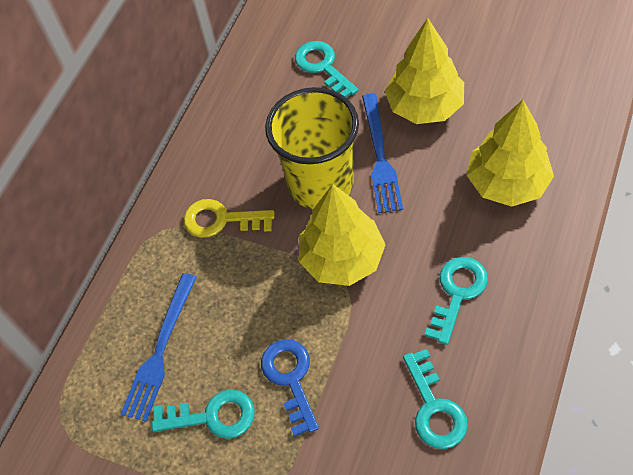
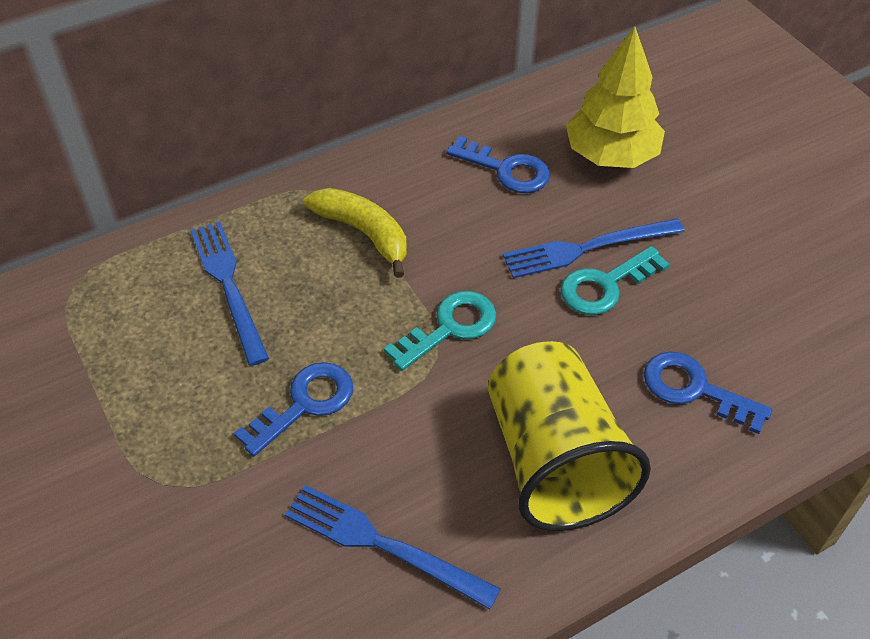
blue fork: [121,273,197,422] [362,93,403,213] = 2 -> [190,221,269,366] [285,485,501,609] [503,218,685,278] = 3
blue key: [261,339,319,437] = 1 -> [234,362,353,456] [446,136,550,193] [644,351,772,434] = 3
turquoise key: [152,389,255,439] [295,41,358,98] [403,349,468,449] [425,257,488,345] = 4 -> [384,291,496,371] [560,246,670,315] = 2
yellow banana: none = 0 -> [304,188,407,278] = 1
yellow key: [184,199,274,238] = 1 -> none = 0
yellow tree: [299,184,386,286] [385,18,464,124] [467,100,554,207] = 3 -> [566,26,665,168] = 1

